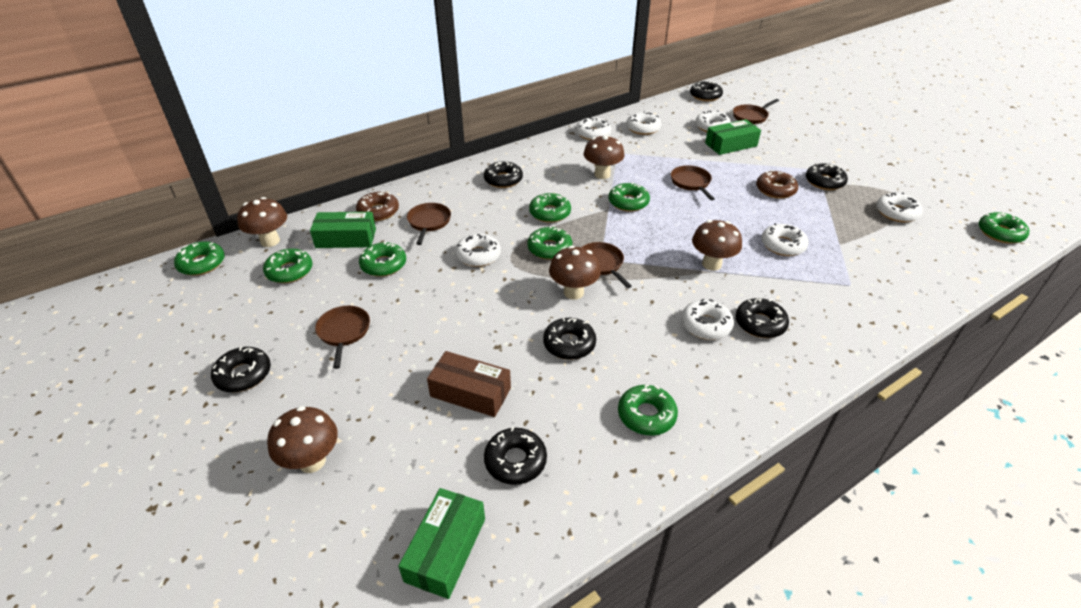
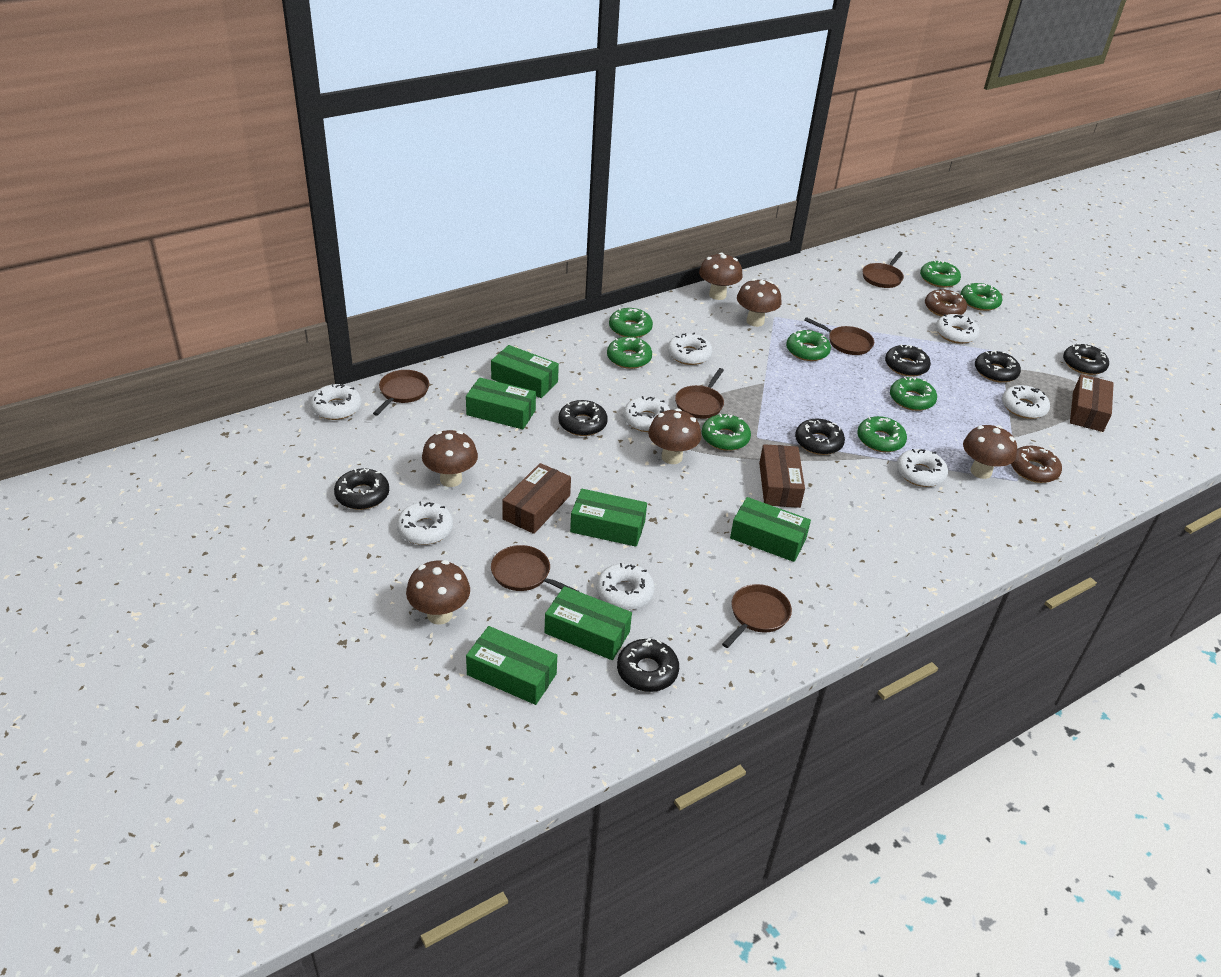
brown box: [427,351,511,417] = 1 -> [502,463,571,534] [759,444,805,508] [1070,374,1114,432] = 3
brown mushroom: [237,197,287,247] [267,406,338,473] [549,246,601,300] [583,135,625,179] [692,220,742,271] = 5 -> [406,560,470,625] [422,430,478,487] [648,408,701,464] [699,253,743,300] [737,279,782,327] [963,425,1017,479] = 6
brown pan: [315,306,370,369] [407,203,451,245] [581,242,632,288] [671,165,715,200] [733,99,779,124] = 5 -> [373,370,429,416] [491,545,579,592] [675,368,724,419] [722,584,792,648] [804,317,874,355] [862,251,904,288] = 6
green box: [310,212,376,248] [398,488,485,599] [705,119,761,155] = 3 -> [466,377,536,429] [466,626,557,705] [491,345,559,398] [544,586,632,660] [570,489,647,547] [730,497,811,562] = 6
white donut: [455,234,501,267] [576,118,611,140] [626,111,661,135] [681,299,734,340] [695,110,731,132] [761,223,808,256] [876,193,923,222] = 7 -> [310,384,361,420] [397,501,453,545] [596,563,654,610] [623,396,670,432] [667,333,712,365] [896,449,948,487] [936,314,979,344] [1002,385,1050,419] = 8

